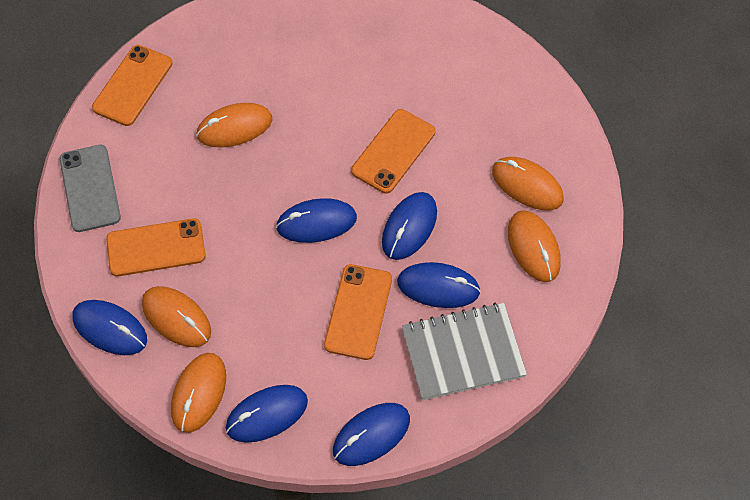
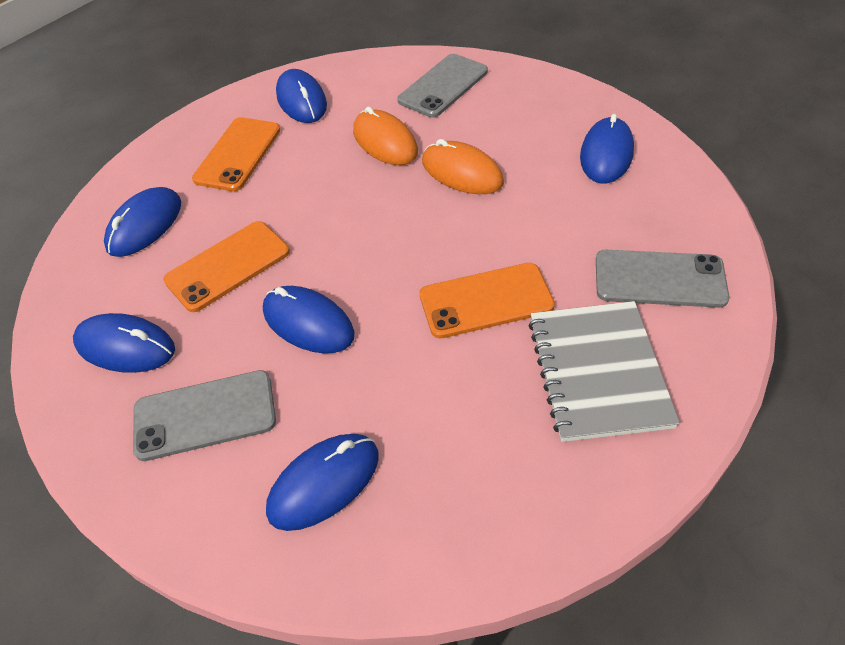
grey phone: [59,145,121,232] = 1 -> [133,370,276,461] [397,54,488,118] [596,250,729,308] = 3
orange mouse: [142,286,211,347] [171,353,226,433] [196,103,272,147] [492,157,564,210] [508,210,561,282] = 5 -> [353,106,418,165] [422,139,504,194] = 2
orange phone: [92,45,172,126] [106,218,206,276] [324,264,392,360] [351,109,435,194] = 4 -> [163,221,290,312] [192,117,280,191] [420,263,555,339] = 3

